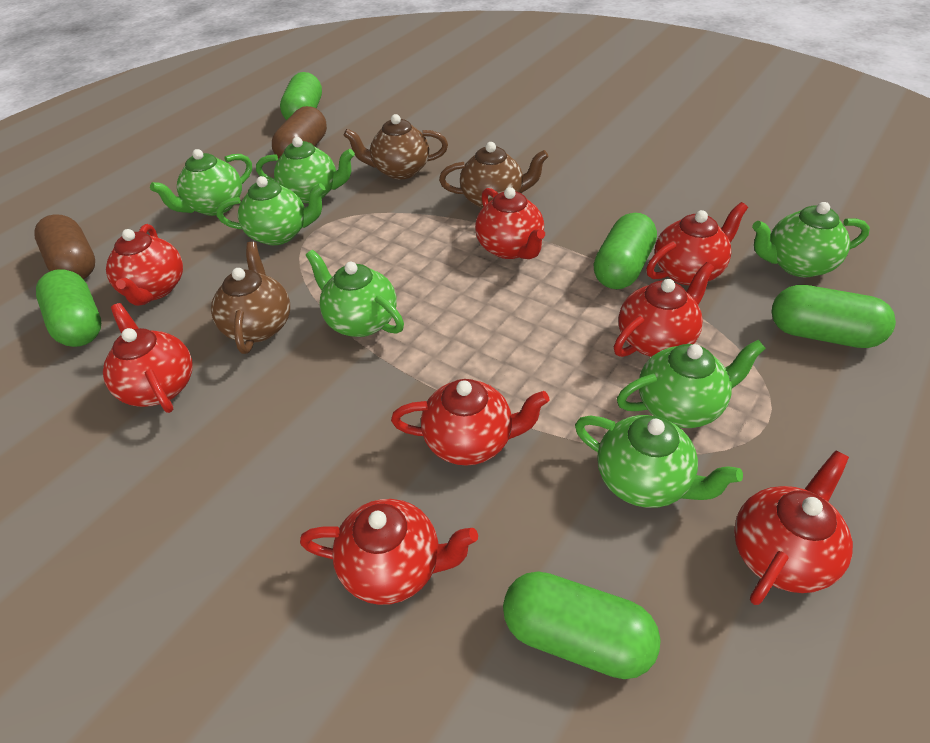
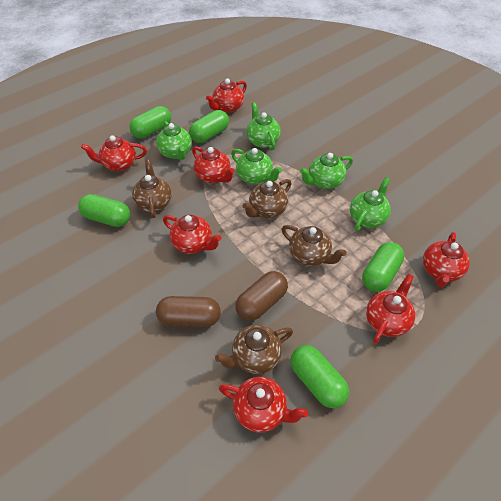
brown teapot: [211,242,290,354] [343,114,448,179] [439,142,549,208] = 3 -> [132,160,172,218] [215,324,293,374] [242,179,292,218] [281,225,347,266] = 4
green teapot: [150,149,252,216] [217,176,326,245] [256,137,355,203] [306,250,404,337] [575,415,743,508] [617,340,766,428] [752,202,870,277] = 7 -> [156,121,192,160] [231,148,282,184] [247,102,281,150] [300,153,353,189] [350,177,391,231] = 5
red teapot: [103,303,193,413] [106,224,183,306] [300,499,478,605] [391,379,550,466] [475,187,545,259] [614,262,715,357] [646,202,748,285] [734,450,853,605] = 8 -> [81,135,147,171] [163,215,221,254] [192,146,235,183] [206,79,247,113] [219,377,308,433] [366,274,415,344] [423,232,470,287] = 7

